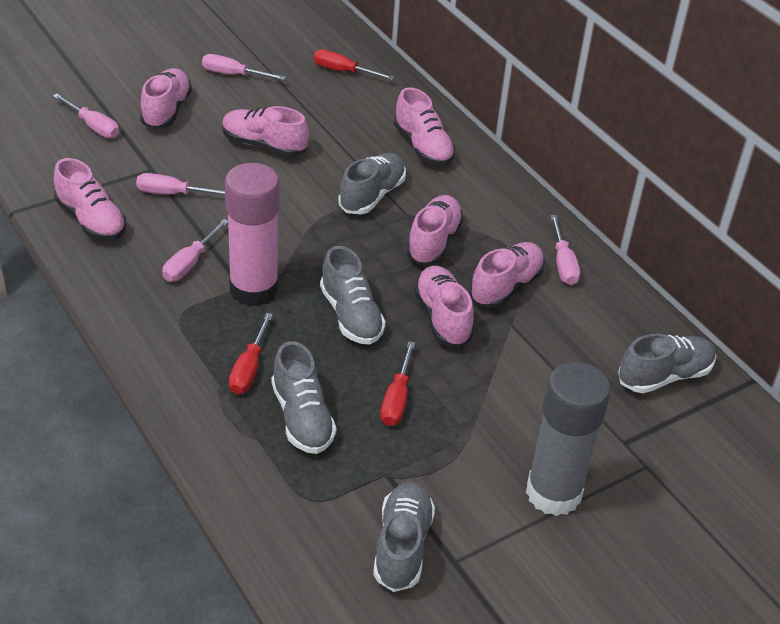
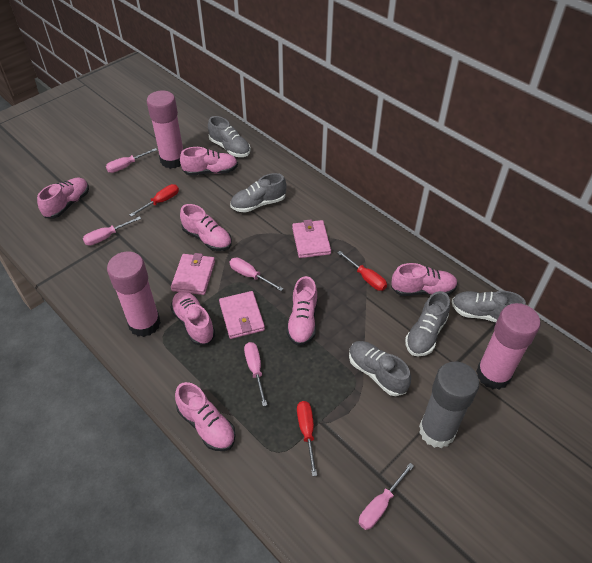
pink glue stick: [225,163,280,307] = 1 -> [107,252,161,337] [147,90,183,169] [476,303,541,390] = 3
pink wallet: none = 0 -> [171,253,215,295] [219,291,265,339] [292,219,331,258] = 3

